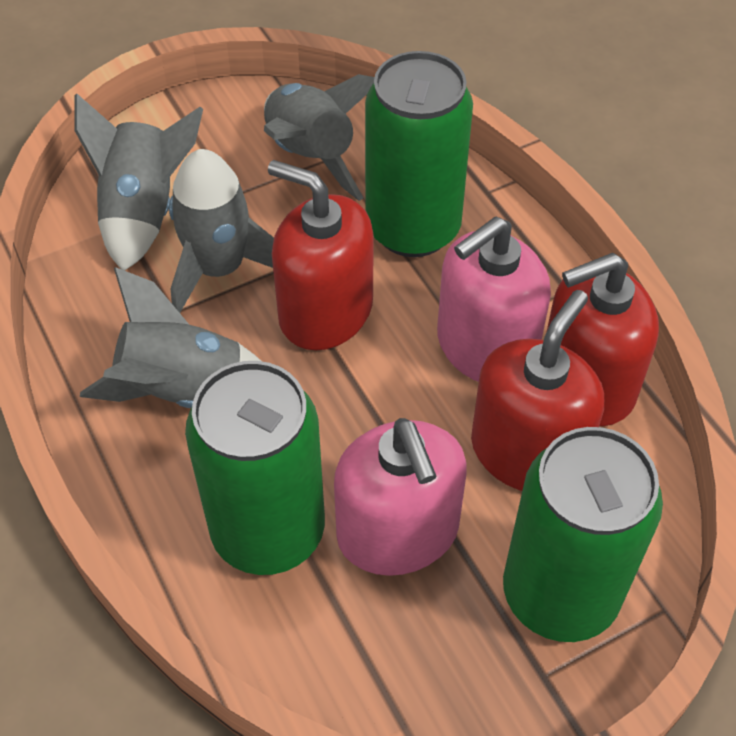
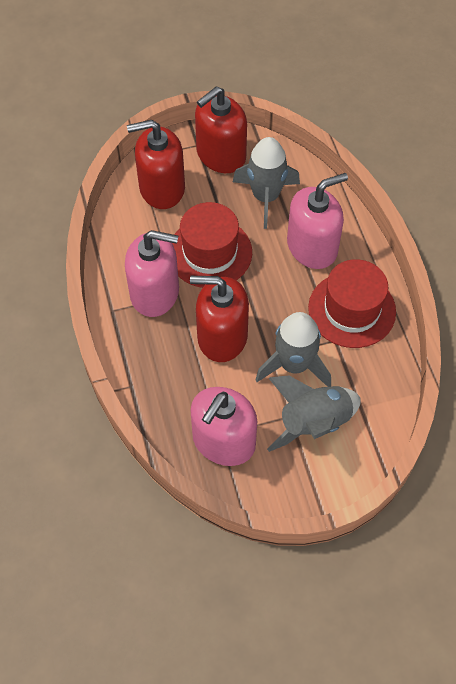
green can: [185,361,325,575] [365,51,473,257] [503,427,663,642] = 3 -> none = 0
grey rocket: [74,93,203,271] [80,267,261,408] [169,149,274,313] [264,74,375,201] = 4 -> [233,137,300,229] [255,312,331,387] [267,375,361,452] = 3
pink soap dispenser: [334,418,467,576] [437,216,551,382] = 2 -> [125,230,179,317] [190,387,257,466] [287,173,348,269] = 3
red hat: none = 0 -> [172,202,252,288] [308,259,396,348] = 2

